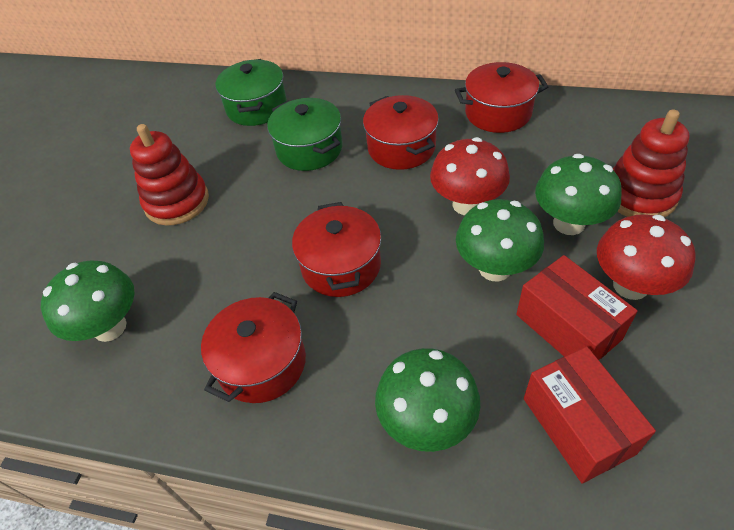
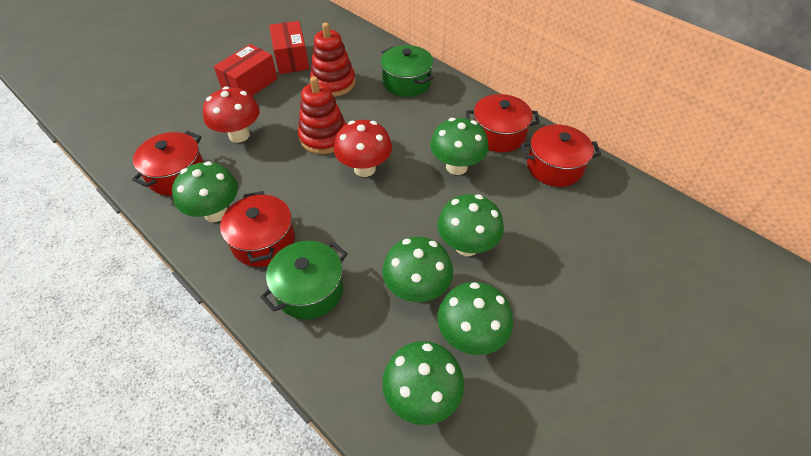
green mushroom: [41,261,135,342] [375,348,480,452] [456,199,544,282] [535,154,622,235] = 4 -> [172,161,238,222] [382,237,453,302] [382,341,464,425] [430,118,489,175] [437,194,504,256] [437,282,513,355] = 6

